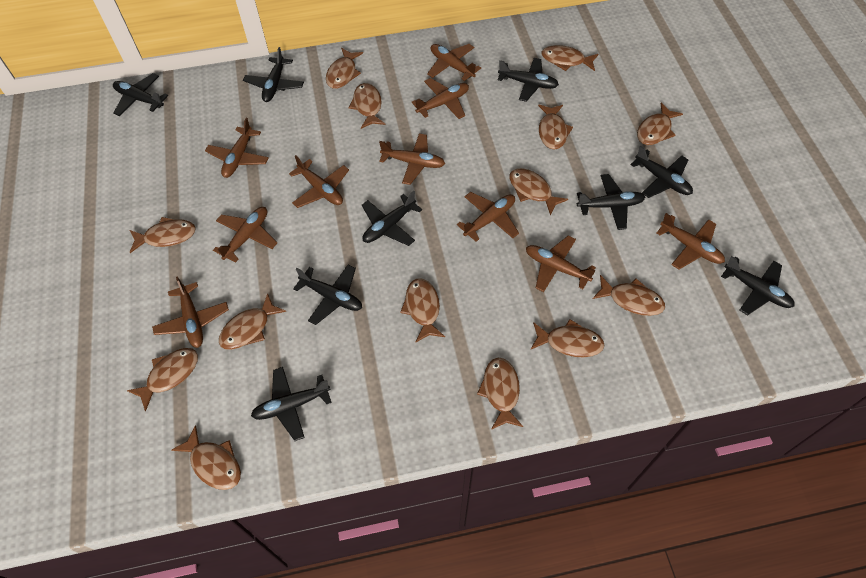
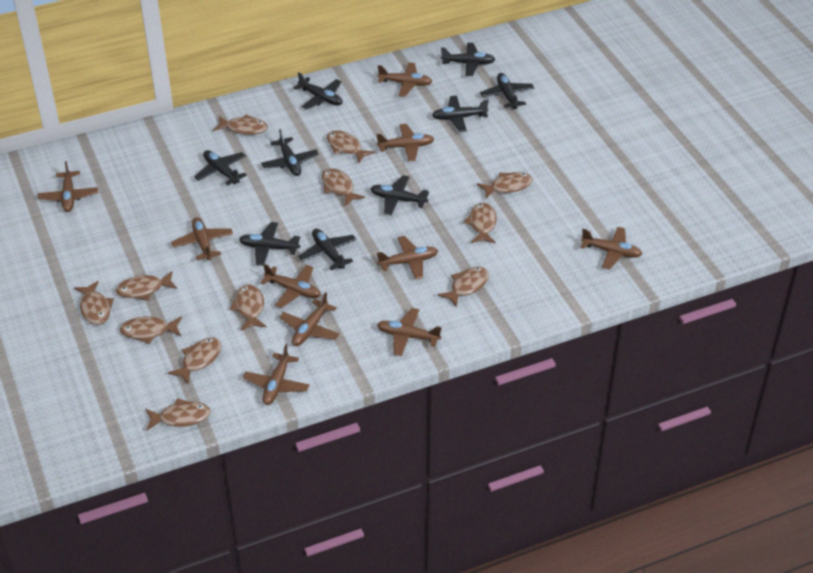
brown fish: [127,348,198,411] [130,217,196,253] [171,425,241,490] [219,293,286,350] [326,48,363,89] [349,83,386,129] [400,278,445,342] [477,358,523,430] [509,168,568,216] [531,319,605,357] [538,104,573,150] [541,45,598,71] [593,275,665,316] [637,103,683,145] = 14 -> [74,281,114,325] [116,271,177,300] [120,316,182,344] [145,398,210,431] [168,338,222,384] [213,114,268,135] [230,284,266,330] [322,168,365,206] [327,130,375,163] [437,267,489,307] [464,203,497,244] [477,172,533,199] = 12

